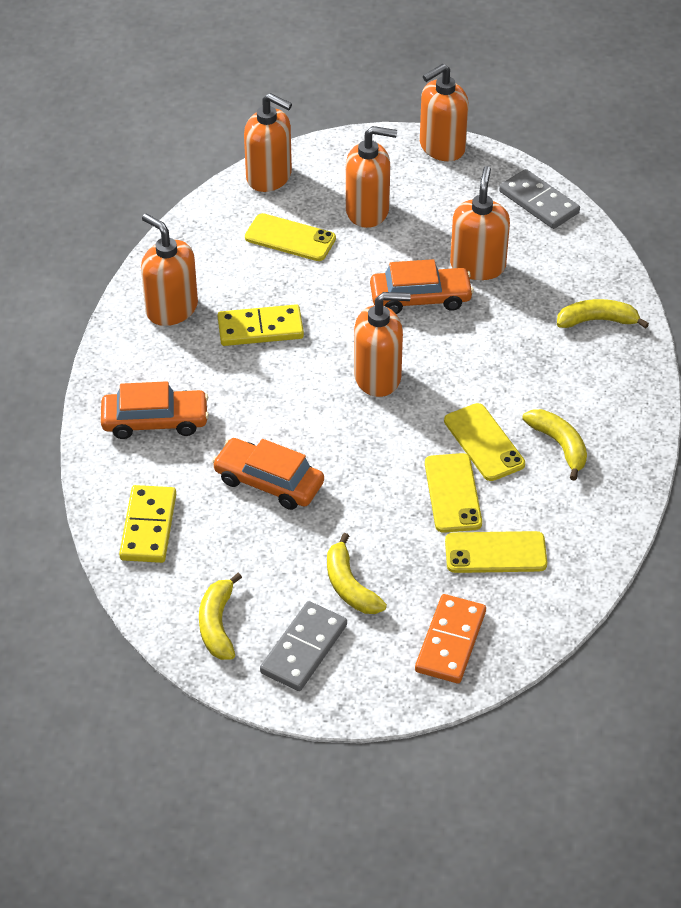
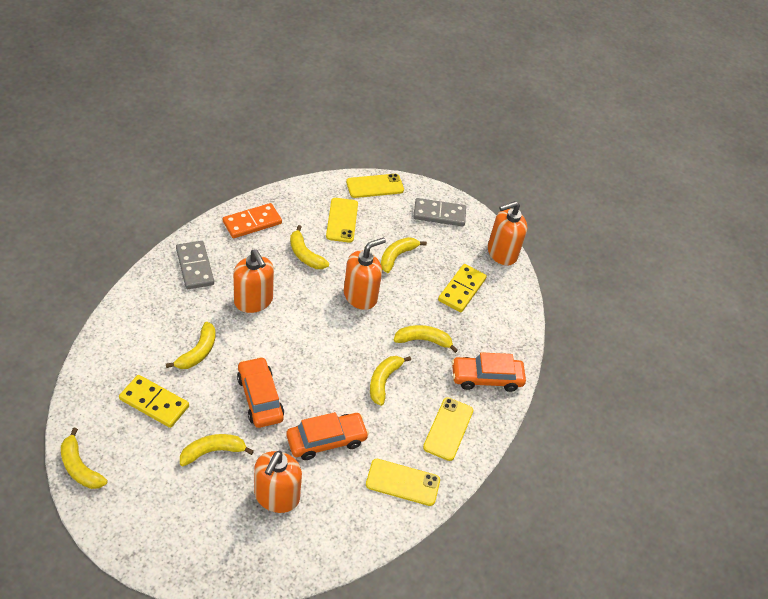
orange soap dispenser: [141,214,198,326] [244,93,292,192] [346,126,397,228] [354,292,411,397] [420,64,469,161] [450,166,510,280] = 6 -> [233,249,274,313] [254,451,302,513] [344,238,386,310] [488,201,527,266] = 4
yellow banana: [199,573,242,660] [327,533,387,614] [522,409,587,481] [557,299,649,328] = 4 -> [61,428,108,489] [166,322,215,369] [180,434,254,466] [290,225,329,269] [370,356,411,406] [381,237,427,273] [394,325,458,353] = 7

